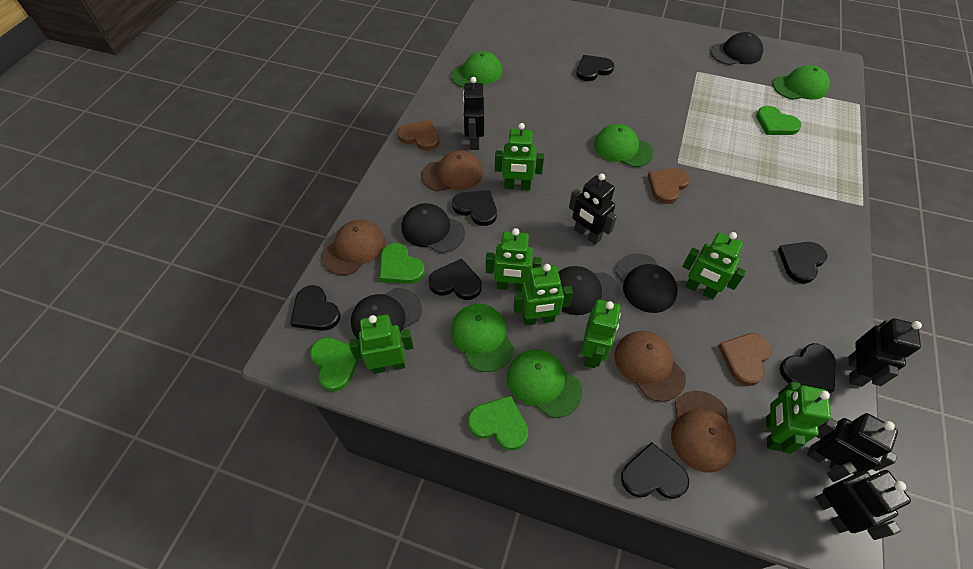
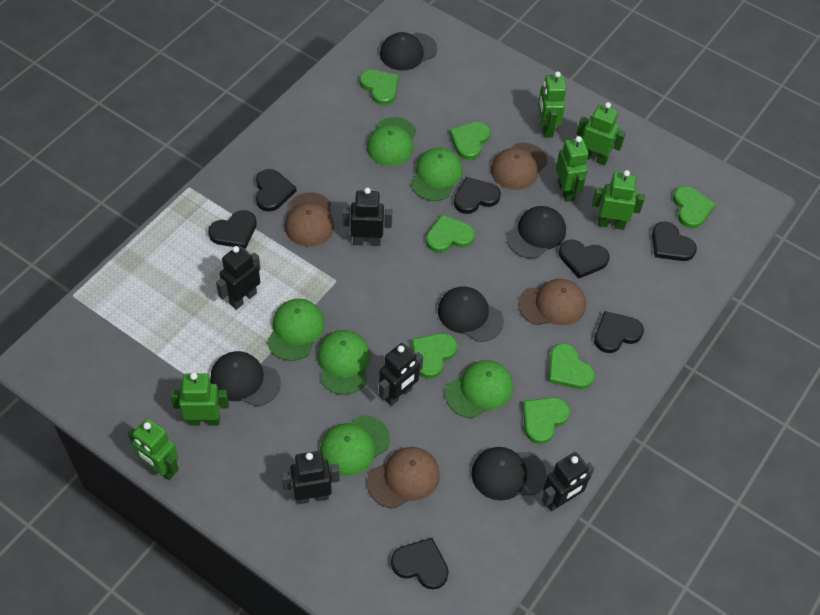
brown heart: [397,120,440,151] [648,168,690,204] [718,333,772,386] = 3 -> none = 0
green cap: [451,51,503,88] [451,304,514,372] [507,349,582,418] [594,124,653,167] [773,65,830,100] = 5 -> [267,299,325,361] [317,330,370,395] [320,415,390,476] [367,117,416,166] [411,148,463,201] [445,360,513,418] = 6
green heart: [310,337,359,391] [379,243,425,284] [468,395,529,450] [756,106,802,135] = 4 -> [360,70,399,105] [412,333,457,379] [426,214,475,253] [449,122,491,160] [523,397,570,444] [549,343,595,389] [673,186,716,228] = 7
green robot: [349,314,414,374] [486,228,542,291] [495,123,544,191] [514,264,573,325] [581,300,621,368] [682,232,746,299] [766,381,831,454] = 7 -> [128,418,179,480] [170,373,229,426] [538,71,566,138] [556,136,589,202] [577,102,626,165] [592,170,645,230] = 6

